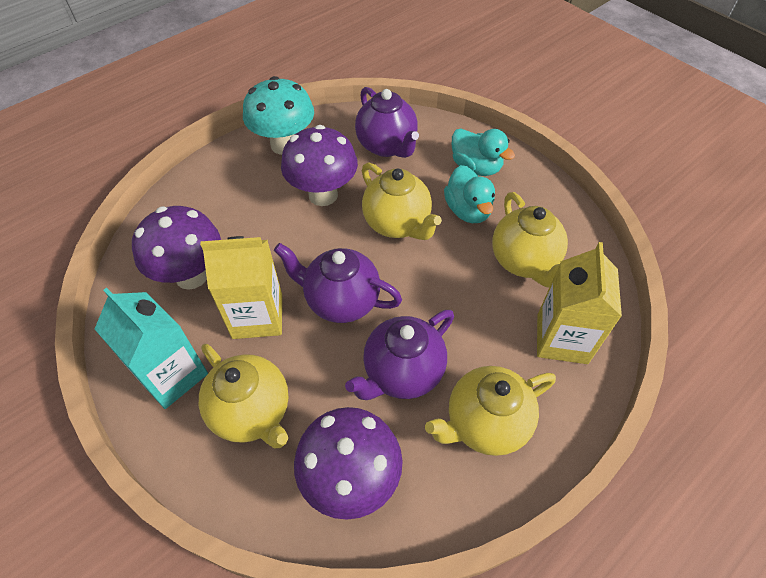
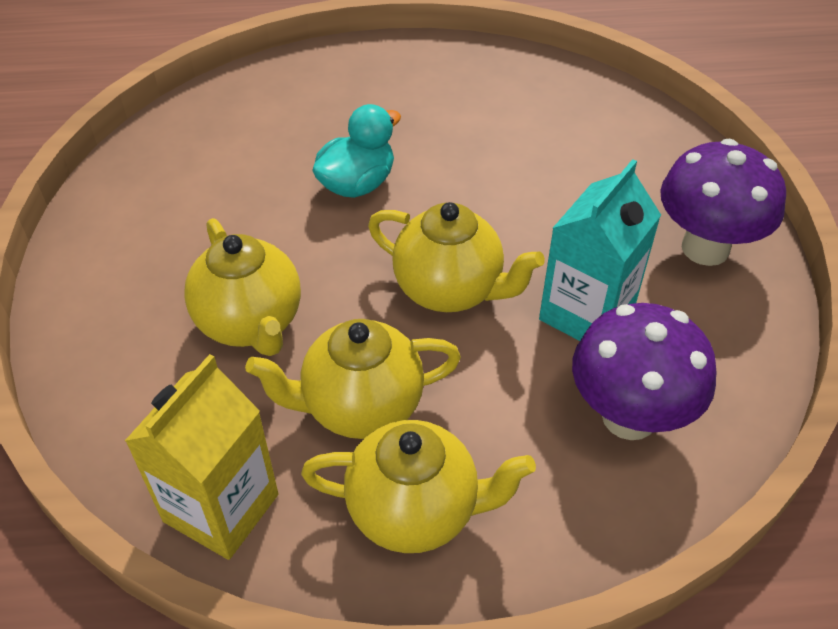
purple mushroom: [132,206,221,290] [281,125,358,206] [294,407,403,520] = 3 -> [572,303,717,440] [660,139,786,266] = 2
purple teapot: [274,243,402,323] [345,310,454,400] [355,87,419,158] = 3 -> none = 0
turquoise duck: [444,165,495,223] [452,128,515,176] = 2 -> [312,104,401,198] = 1
turquoise mushroom: [243,76,314,155] = 1 -> none = 0
yellow carton: [200,236,282,339] [537,242,622,364] = 2 -> [125,354,278,560] = 1

